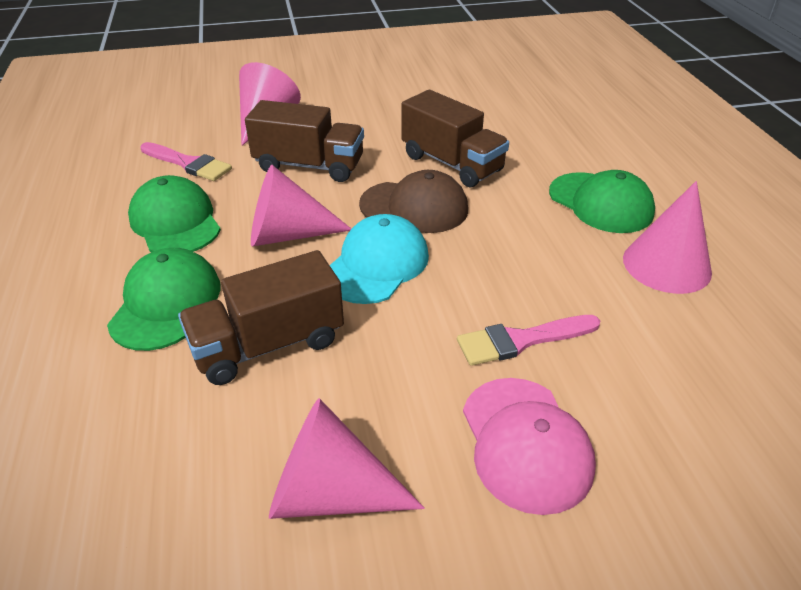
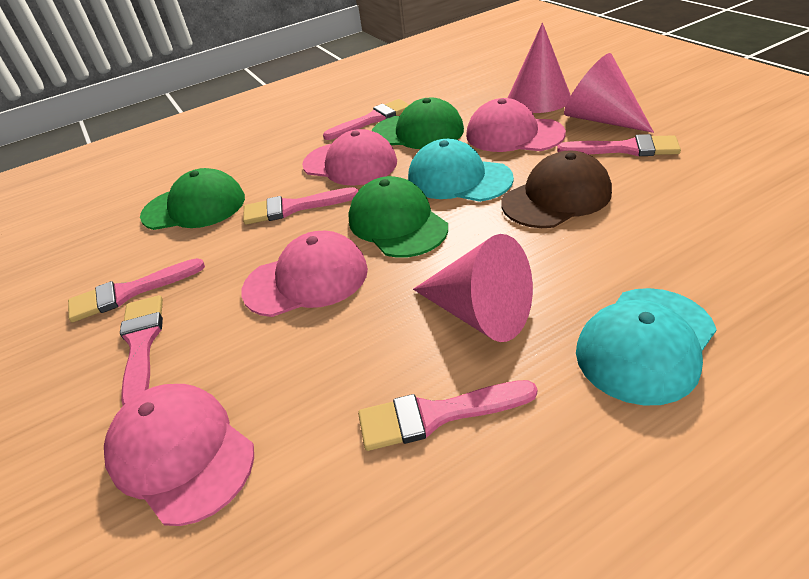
brown truck: [178,250,344,385] [245,100,364,182] [402,90,509,187] = 3 -> none = 0
pink brush: [140,142,232,181] [457,315,600,366] = 2 -> [68,258,205,323] [120,295,163,406] [243,187,358,225] [323,99,410,140] [358,380,538,451] [557,134,681,156] = 6
pink cap: [463,378,596,515] = 1 -> [104,384,254,526] [241,231,368,317] [302,129,397,186] [466,98,566,152] = 4
pink cone: [239,62,301,146] [251,165,351,246] [269,398,425,519] [623,181,712,294] = 4 -> [413,234,533,342] [508,23,571,113] [564,53,654,133] = 3
turquoise cap: [330,214,429,304] = 1 -> [408,139,514,202] [576,288,717,406] = 2

